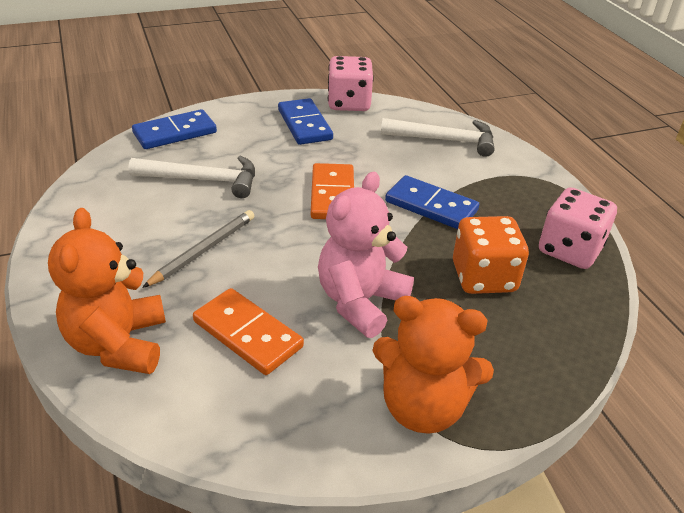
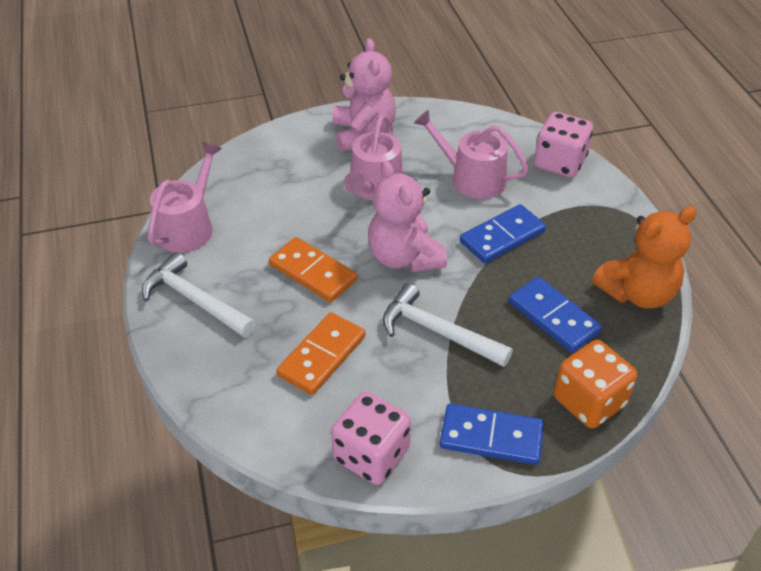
grey pencil: [142,210,254,288] = 1 -> none = 0
orange teddy bear: [48,208,166,374] [372,296,494,434] = 2 -> [592,206,697,309] = 1
pink teddy bear: [318,172,414,338] = 1 -> [333,38,396,152] [368,161,447,273] = 2
pink watering can: none = 0 -> [148,142,222,253] [344,114,403,200] [414,110,529,199] = 3

